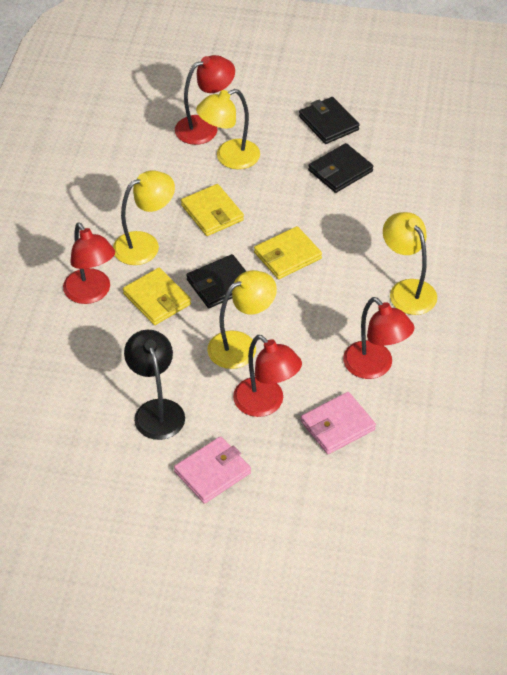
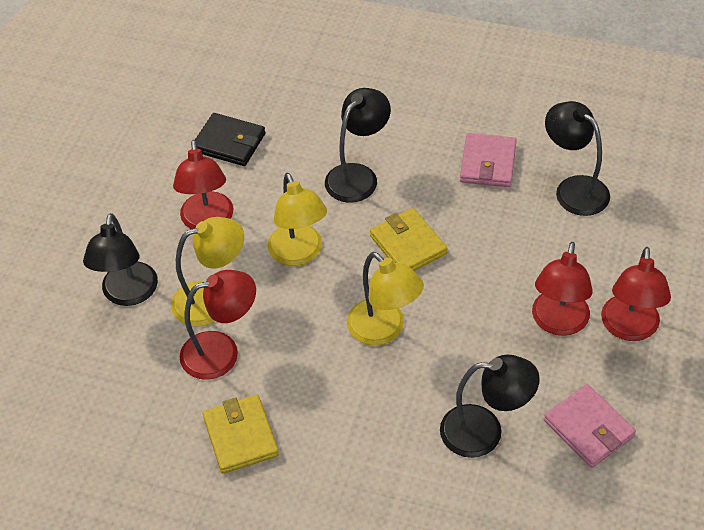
black lamp: [124,330,185,440] = 1 -> [83,213,158,306] [325,88,391,203] [440,355,540,458] [545,101,610,216] = 4
black wallet: [187,254,246,308] [299,97,360,144] [308,143,373,193] = 3 -> [195,113,265,166] = 1
yellow lamp: [113,171,175,265] [196,89,260,169] [207,270,277,369] [383,212,437,315] = 4 -> [171,217,244,326] [268,173,327,266] [347,252,424,345] = 3
yellow wallet: [123,268,191,325] [181,184,244,236] [254,226,322,279] = 3 -> [203,395,279,474] [370,208,448,271] = 2

